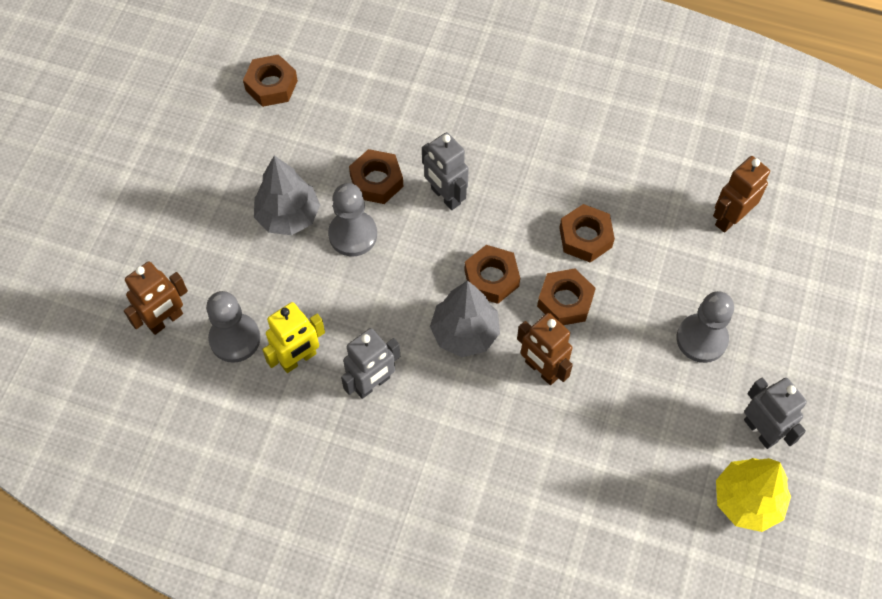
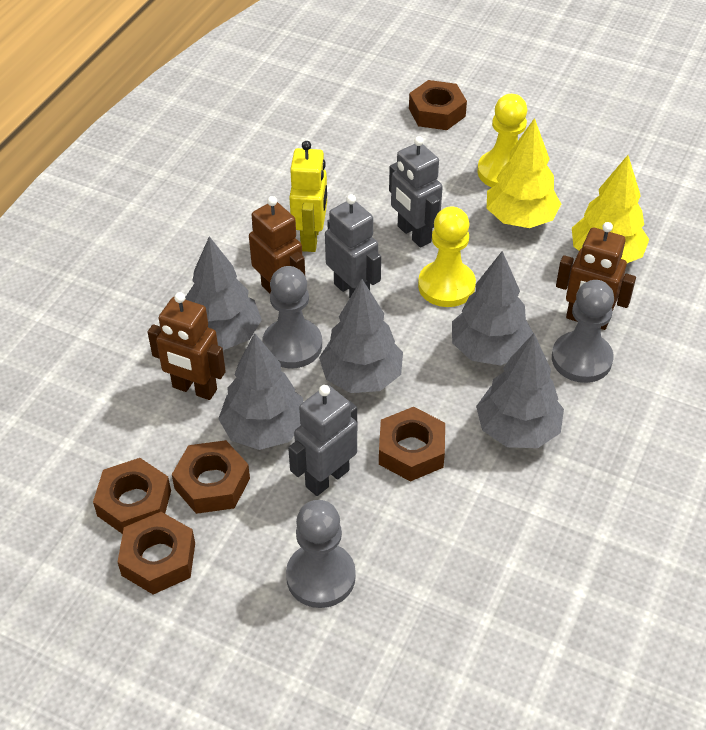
grey tree: [254,155,320,235] [430,280,500,357] = 2 -> [185,236,262,350] [218,333,303,450] [319,279,403,393] [452,251,533,365] [476,333,564,448] = 5
yellow pawn: none = 0 -> [418,206,476,307] [477,94,527,187] = 2
yellow tree: [716,458,791,532] = 1 -> [487,118,561,228] [572,155,649,263] = 2

